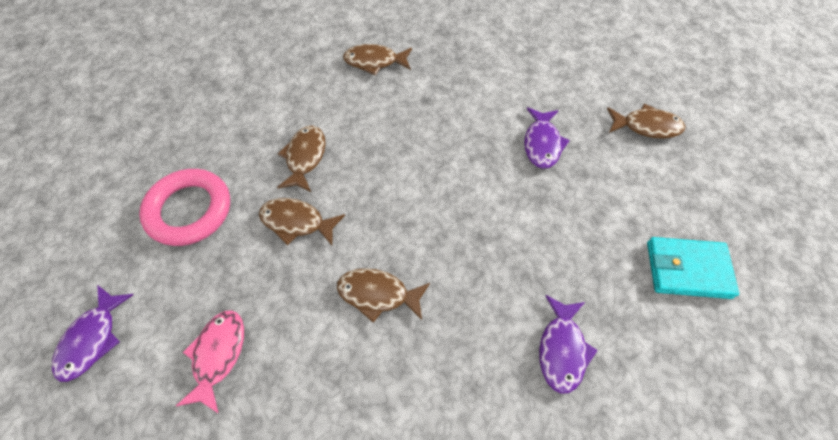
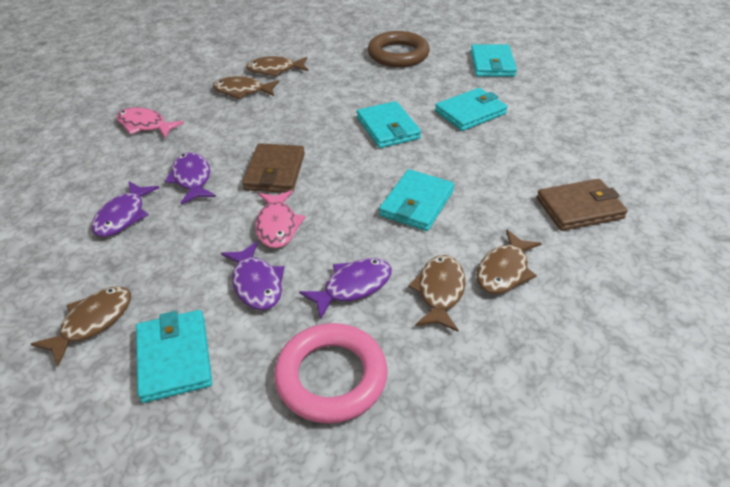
brown ring: none = 0 -> [368,31,430,67] = 1
brown wallet: none = 0 -> [242,143,305,193] [537,179,628,231] = 2
pink fish: [176,310,244,413] = 1 -> [116,107,184,138] [255,190,306,248] = 2
purple fish: [52,285,134,382] [524,107,570,169] [539,295,598,394] = 3 -> [92,181,159,237] [164,152,216,204] [221,241,284,310] [299,258,392,320] = 4
turquoise wallet: [647,237,739,299] = 1 -> [136,310,212,403] [357,101,421,148] [379,169,454,231] [435,88,508,131] [471,44,517,77] = 5

